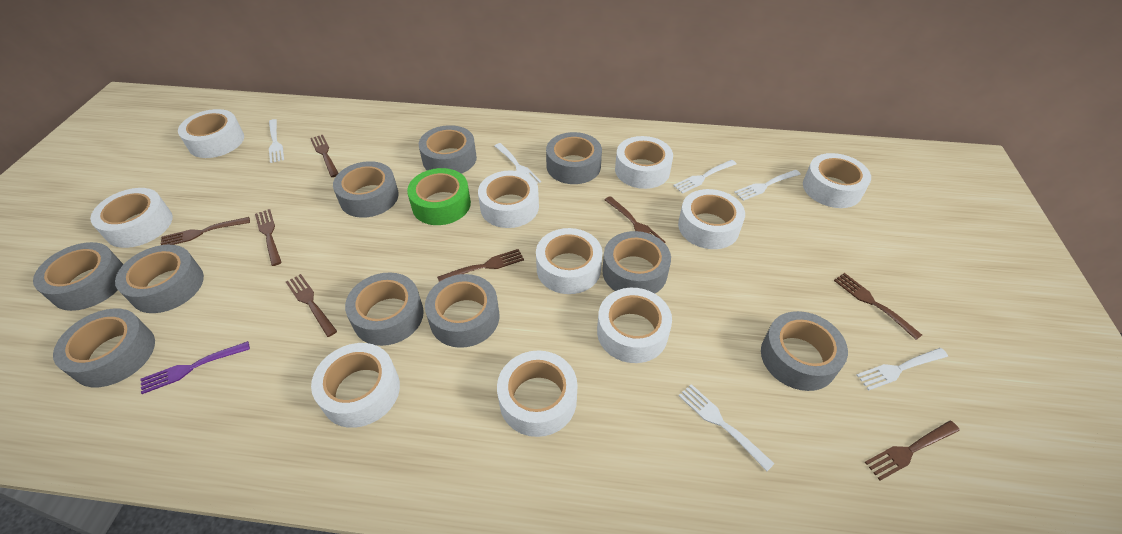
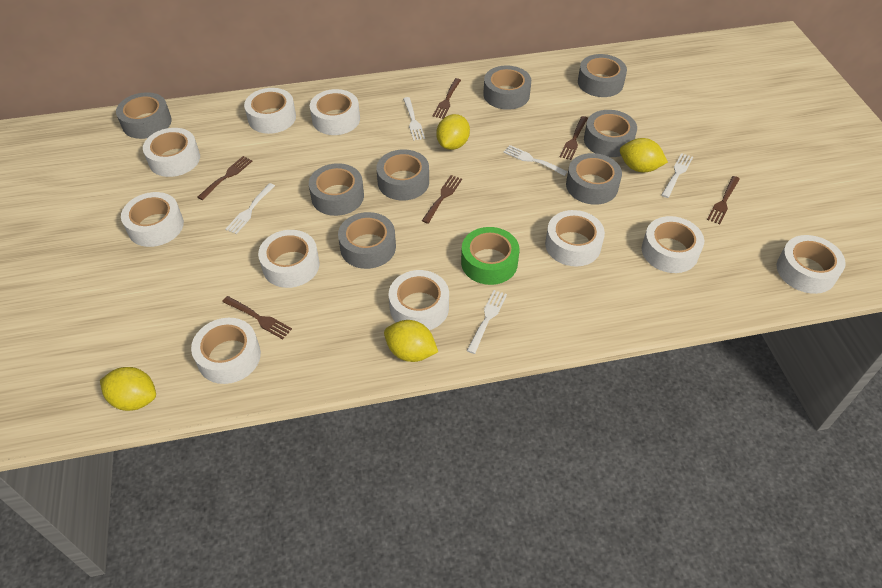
brown fork: [161,217,250,245] [255,209,282,266] [286,274,337,337] [310,135,338,177] [437,249,524,282] [605,196,665,243] [834,273,922,340] [865,421,960,481] = 8 -> [198,156,252,200] [222,296,292,339] [422,175,462,224] [433,78,461,119] [560,116,588,160] [707,176,740,224] = 6
grey tape: [33,242,124,311] [53,308,155,387] [115,245,204,313] [333,161,399,218] [345,272,424,346] [419,125,477,174] [425,274,499,348] [546,132,602,184] [602,231,671,293] [761,311,848,391] = 10 -> [116,92,172,139] [309,163,364,216] [338,212,396,269] [376,149,429,200] [483,65,531,110] [566,153,622,205] [578,54,627,97] [584,110,637,157] = 8
purple fork: [141,341,250,394] = 1 -> none = 0
white fork: [269,119,284,163] [495,143,541,184] [673,160,737,194] [679,384,775,471] [734,170,801,201] [857,348,948,391] = 6 -> [225,183,275,234] [403,97,425,141] [467,290,507,354] [503,145,568,176] [662,153,693,198] = 5
yellow lemon: none = 0 -> [100,367,156,411] [384,320,438,362] [436,114,470,150] [620,138,668,172] = 4

